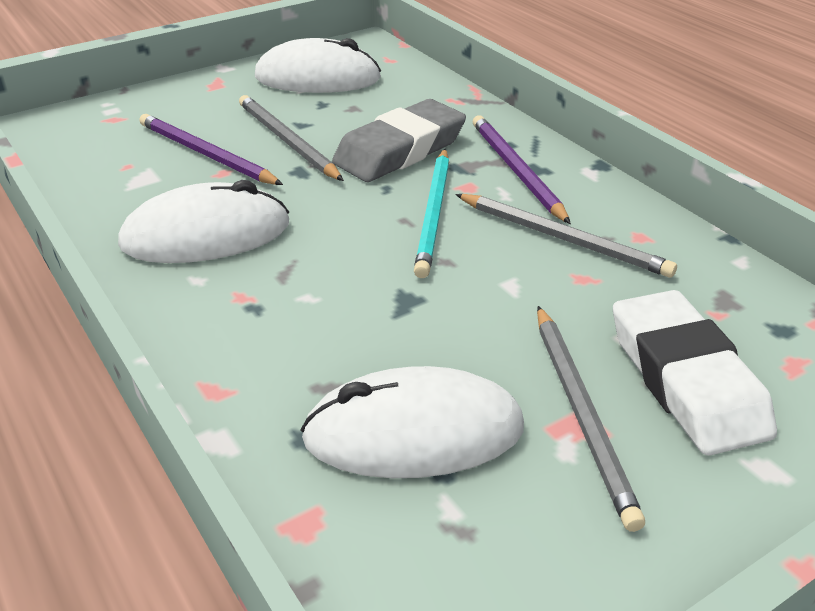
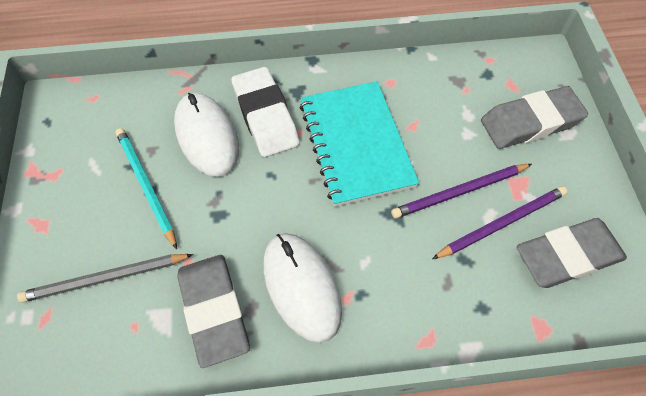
grey eraser: [332,99,466,182] = 1 -> [177,255,250,368] [481,86,588,149] [517,218,627,288] = 3
grey pencil: [239,95,344,181] [455,194,677,278] [537,306,645,532] = 3 -> [17,254,193,303] = 1
turquoise notebook: none = 0 -> [300,81,419,207] = 1
white mouse: [118,180,289,263] [255,38,381,93] [301,366,524,478] = 3 -> [174,93,239,177] [263,233,342,343] = 2

